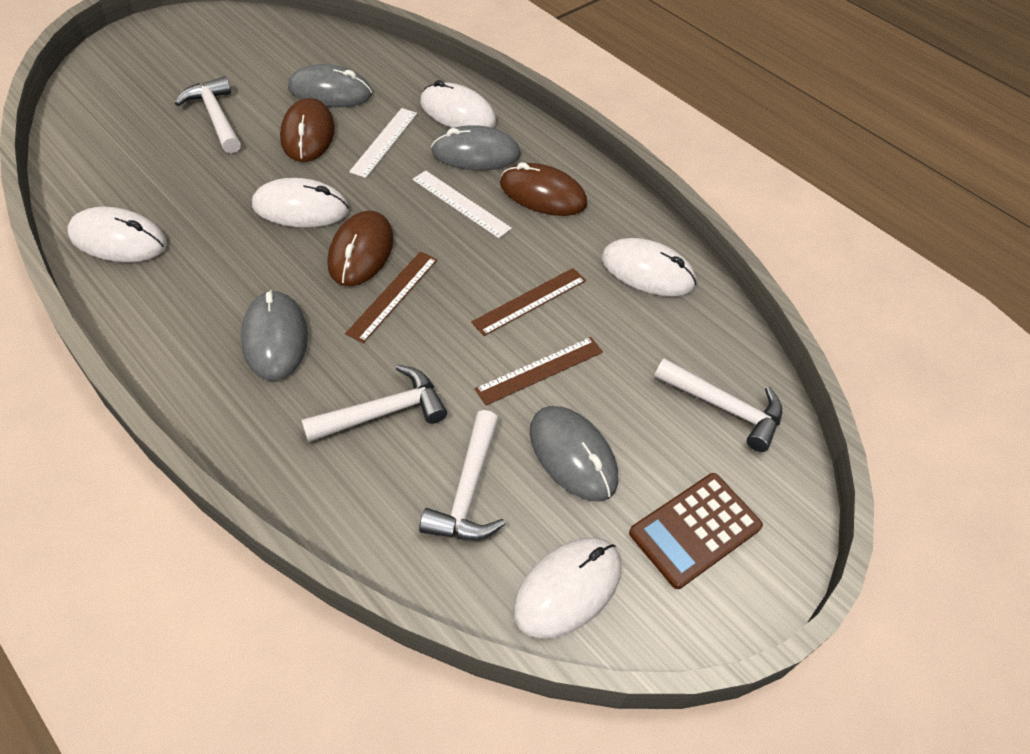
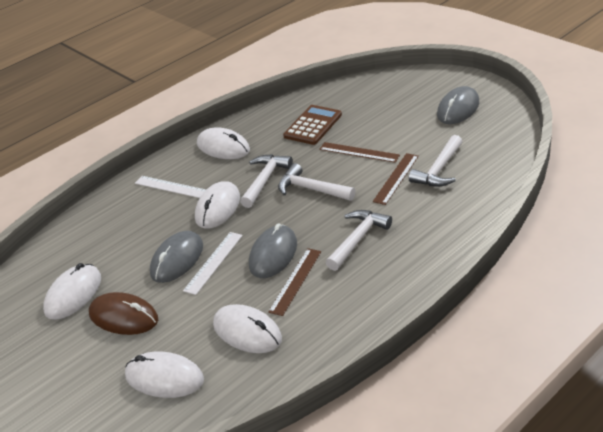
brown mouse: [280,98,335,162] [327,211,394,286] [500,162,587,216] = 3 -> [89,292,158,335] = 1
grey mouse: [241,290,308,381] [288,64,372,107] [431,125,521,170] [530,406,618,502] = 4 -> [150,231,203,283] [249,223,297,278] [437,86,479,124] = 3

